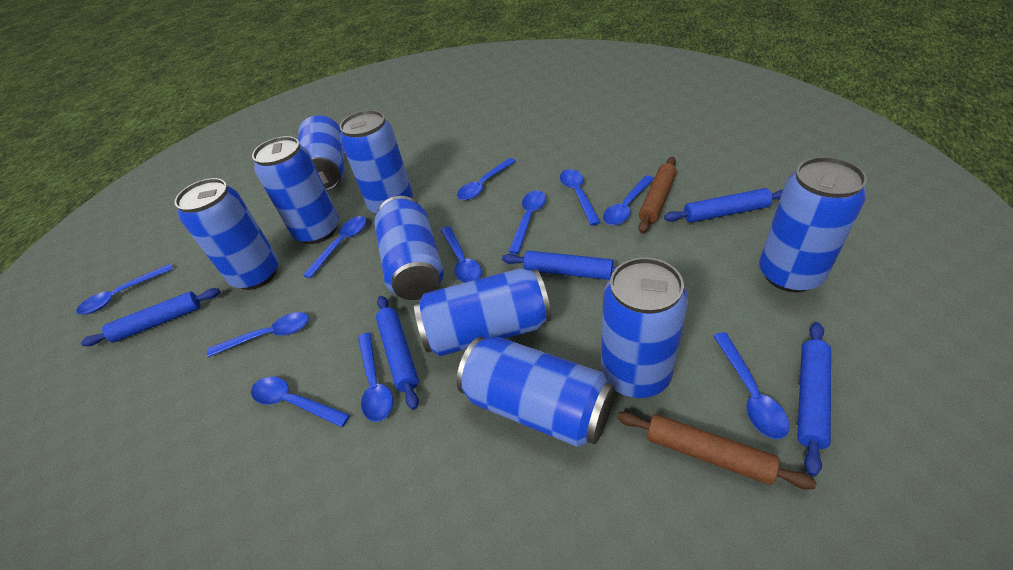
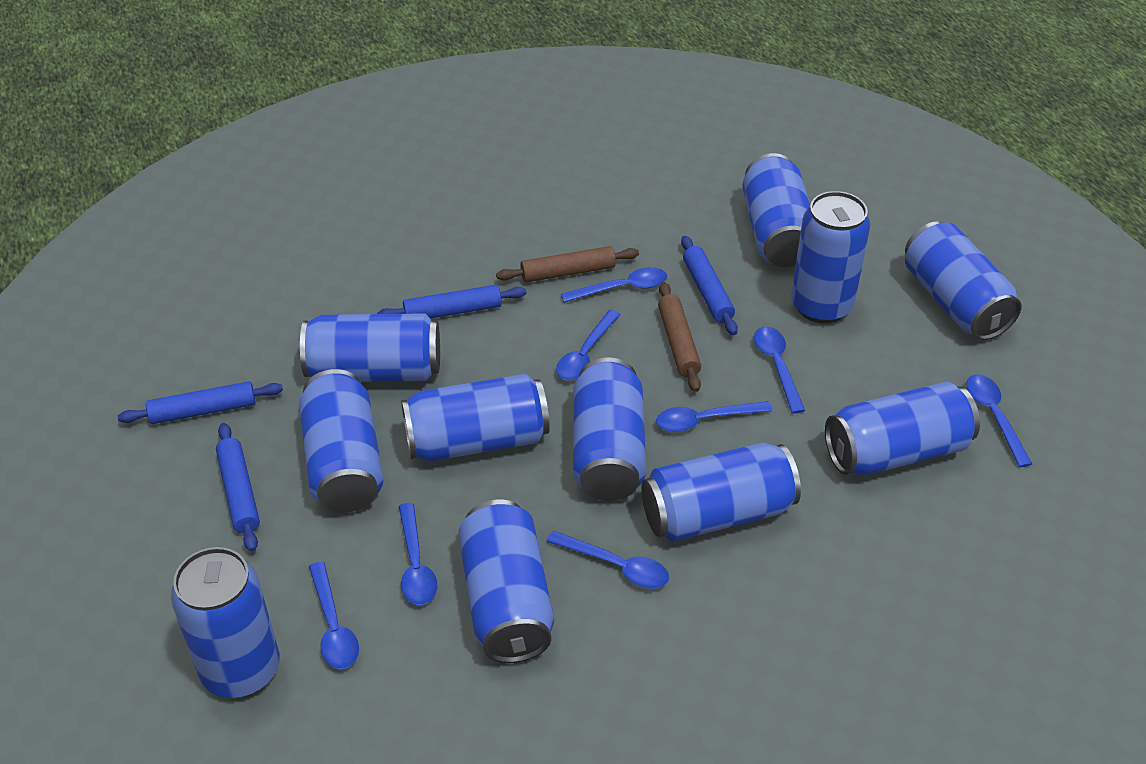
blue can: [174,178,279,290] [252,136,339,244] [298,115,345,191] [340,110,413,214] [374,196,444,300] [414,268,551,356] [456,337,615,447] [601,258,688,398] [759,157,867,293] = 9 -> [171,547,280,698] [299,369,384,513] [300,313,440,382] [401,374,550,462] [458,500,554,663] [573,358,646,501] [641,443,801,542] [742,153,810,267] [791,191,870,323] [825,382,980,476] [905,221,1022,340] = 11
blue rolling pin: [81,288,220,346] [376,296,419,410] [502,251,617,280] [664,188,783,223] [797,322,831,476] = 5 -> [118,381,283,424] [216,423,260,552] [377,285,526,318] [681,236,738,335] = 4
blue spoon: [76,264,173,315] [207,312,309,357] [251,377,350,427] [303,216,367,279] [358,332,393,422] [440,226,482,283] [457,158,516,200] [508,191,546,254] [560,169,601,226] [603,175,654,225] [713,332,789,439] = 11 -> [309,561,359,669] [399,503,437,605] [546,531,669,589] [556,310,621,380] [561,267,667,302] [656,401,773,432] [754,326,805,414] [966,375,1032,467] = 8

